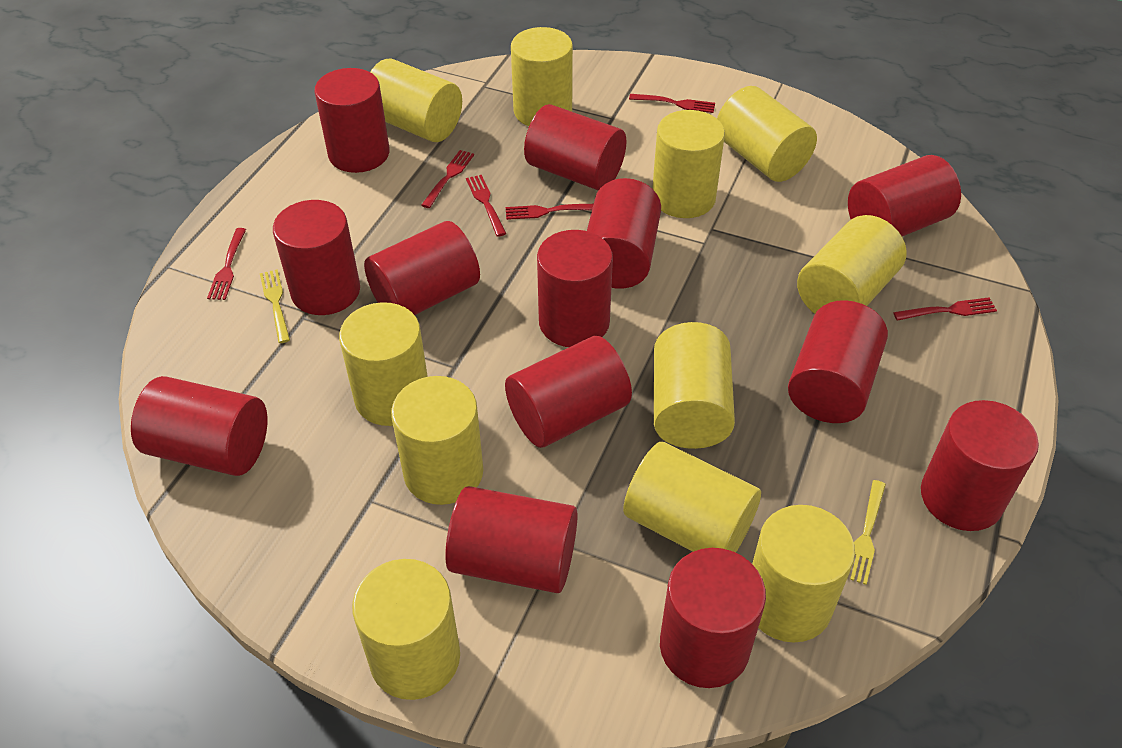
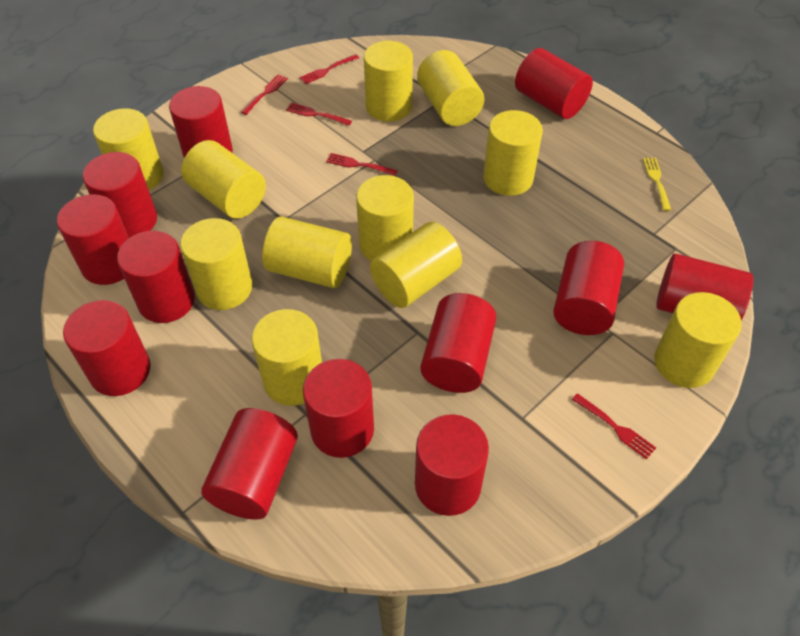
red cylinder: [131,376,267,476] [273,200,360,315] [314,68,390,173] [364,221,480,315] [445,486,577,593] [505,336,632,448] [524,104,626,191] [537,230,613,347] [587,178,661,289] [660,548,766,688] [788,300,888,423] [848,155,961,236] [921,400,1039,531] = 13 -> [57,194,129,285] [63,300,151,396] [83,152,157,238] [117,231,195,323] [169,86,233,158] [201,408,298,520] [303,359,374,458] [415,414,489,516] [420,293,496,393] [515,48,593,119] [553,241,624,335] [656,253,753,321] = 12
red fork: [207,228,246,300] [421,150,474,208] [466,175,506,237] [506,204,593,220] [629,94,715,113] [893,298,997,321] = 6 -> [241,74,288,115] [286,102,352,126] [300,54,359,84] [326,153,398,176] [572,393,656,460] = 5
yellow fork: [260,269,290,343] [850,480,886,585] = 2 -> [643,158,671,211] = 1

